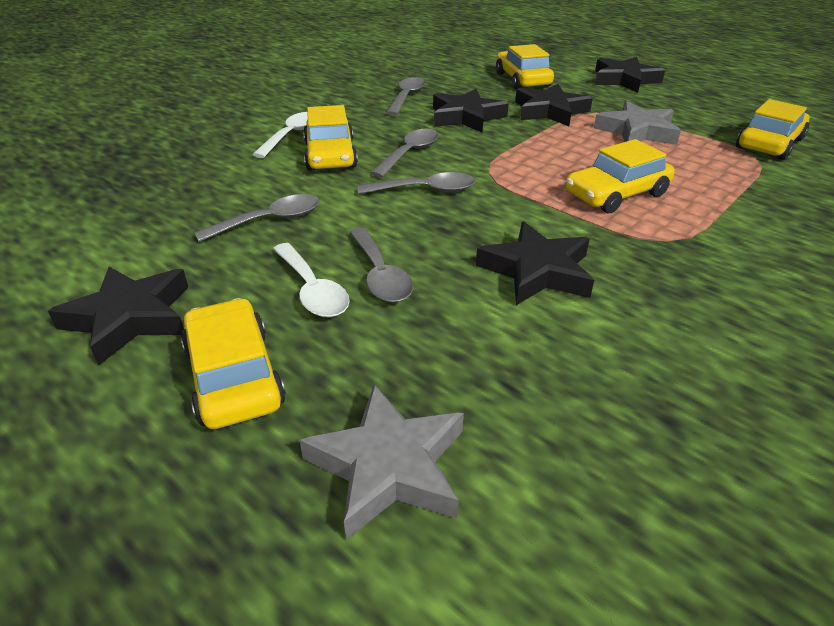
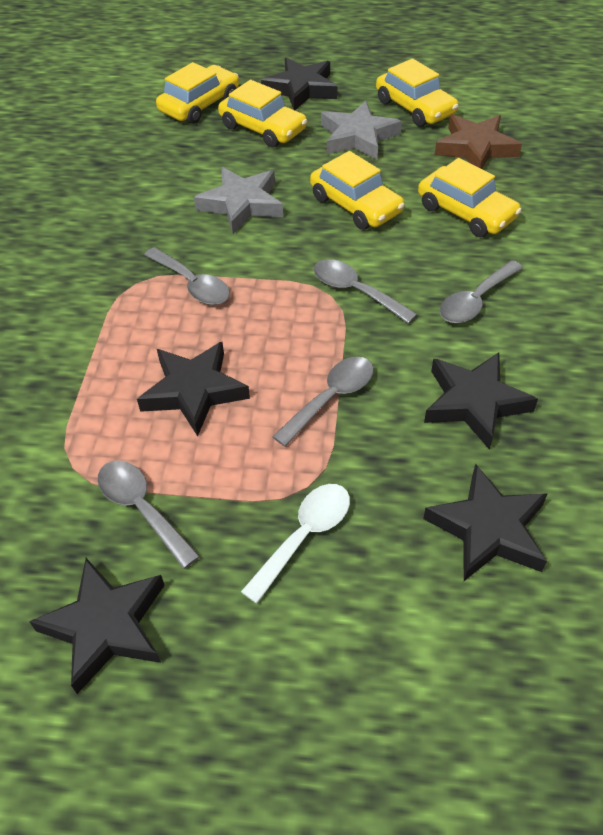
brown star: none = 0 -> [435,114,522,169] = 1
white spoon: [252,112,308,158] [273,243,350,317] = 2 -> [241,484,350,604] = 1

